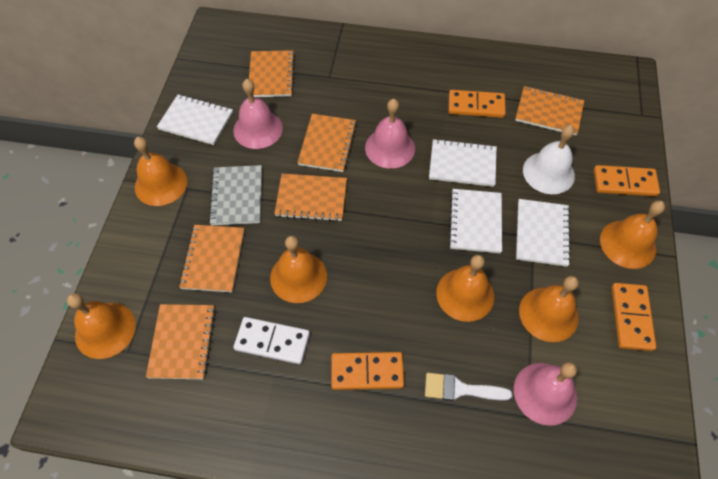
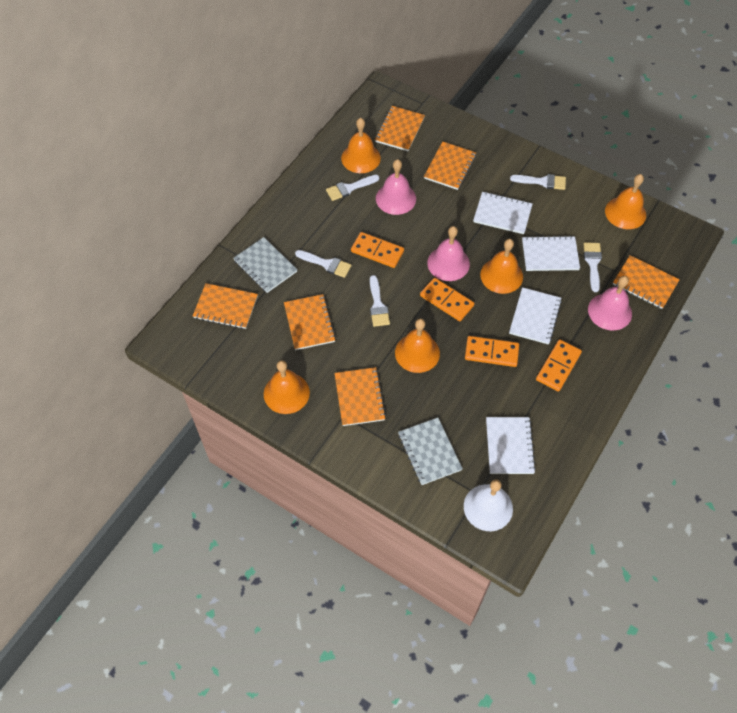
grey notebook: [209,165,262,225] = 1 -> [233,237,298,293] [398,418,463,485] = 2
orange bell: [67,293,136,359] [134,137,187,206] [270,236,327,303] [436,255,494,322] [519,276,579,342] [600,200,665,269] = 6 -> [264,360,310,414] [341,118,381,173] [395,319,440,373] [480,239,523,294] [605,174,646,229] = 5
white brush: [425,373,512,401] = 1 -> [295,250,352,278] [326,175,379,201] [370,275,390,327] [510,174,566,190] [584,242,602,292] = 5
white domino: [234,317,310,364] = 1 -> none = 0

